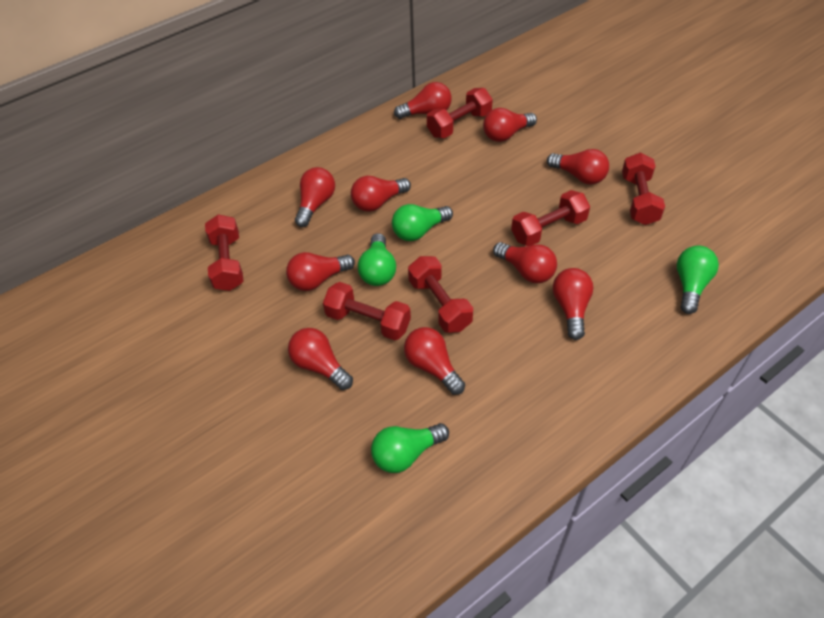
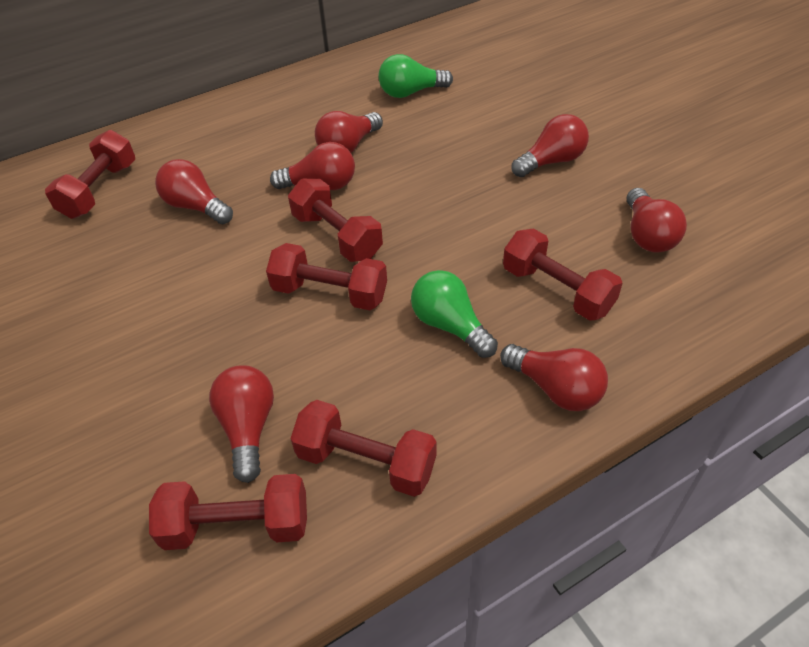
green light bulb: [358,233,396,286] [371,423,449,473] [392,204,453,241] [677,246,719,314] = 4 -> [378,54,453,98] [411,270,498,358] = 2
red light bulb: [286,252,355,291] [288,328,353,390] [295,167,335,227] [351,176,411,212] [394,82,452,119] [404,327,465,395] [483,108,537,142] [493,242,557,283] [547,149,609,185] [553,268,594,340] = 10 -> [155,159,233,224] [209,365,274,483] [270,142,355,190] [315,111,383,153] [500,344,608,411] [511,114,589,177] [627,188,687,253] = 7

